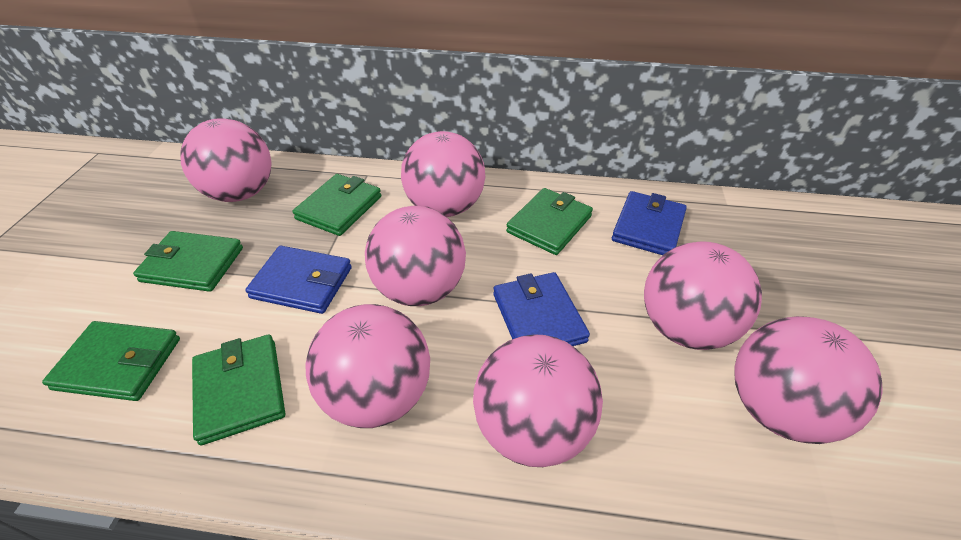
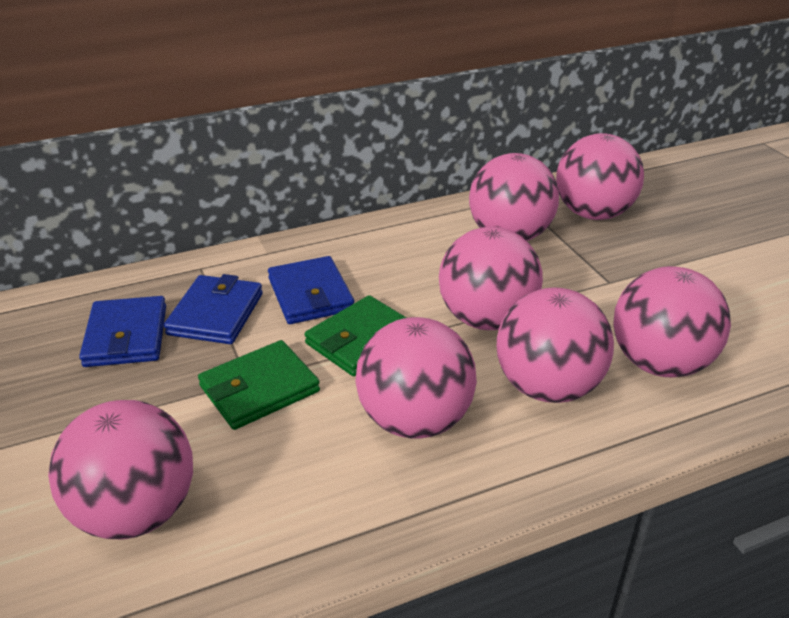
green wallet: [42,321,180,401] [133,231,243,292] [192,334,285,445] [292,174,381,236] [506,188,593,255] = 5 -> [198,340,320,430] [305,295,407,376] = 2

